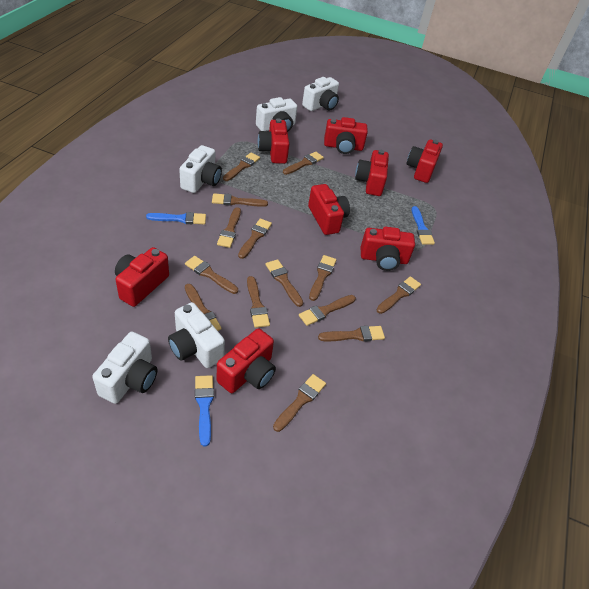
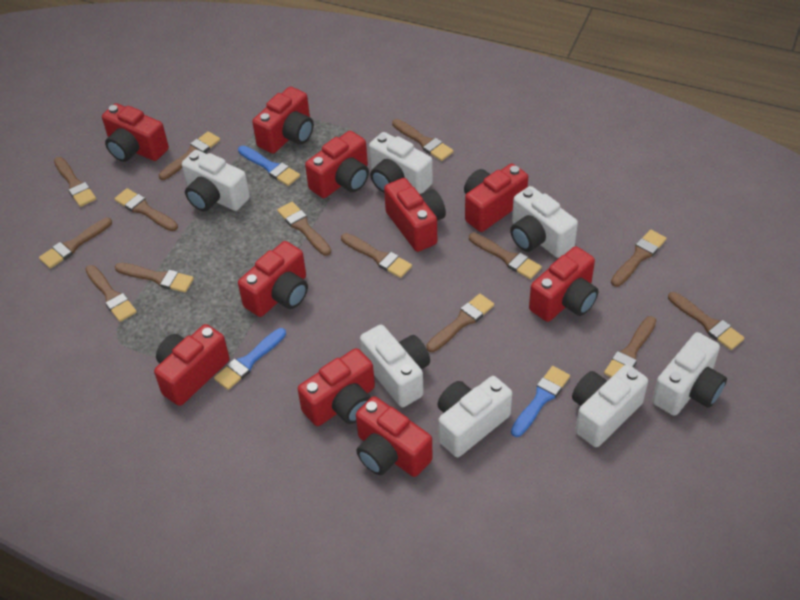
red camera: [115,247,169,307] [217,328,276,393] [258,118,289,164] [308,184,350,235] [324,117,368,154] [355,150,389,196] [361,227,415,271] [406,140,443,183] = 8 -> [102,103,169,162] [154,324,230,406] [238,241,308,317] [252,87,314,154] [298,348,375,426] [305,131,369,198] [356,396,433,477] [384,178,446,252] [464,164,528,232] [529,246,599,322] = 10
white camera: [92,332,157,404] [168,302,225,368] [179,145,222,193] [256,97,297,132] [302,77,339,111] = 5 -> [182,150,250,211] [360,325,430,407] [369,132,433,194] [437,376,512,457] [510,186,578,258] [572,364,648,447] [652,332,727,416] = 7

